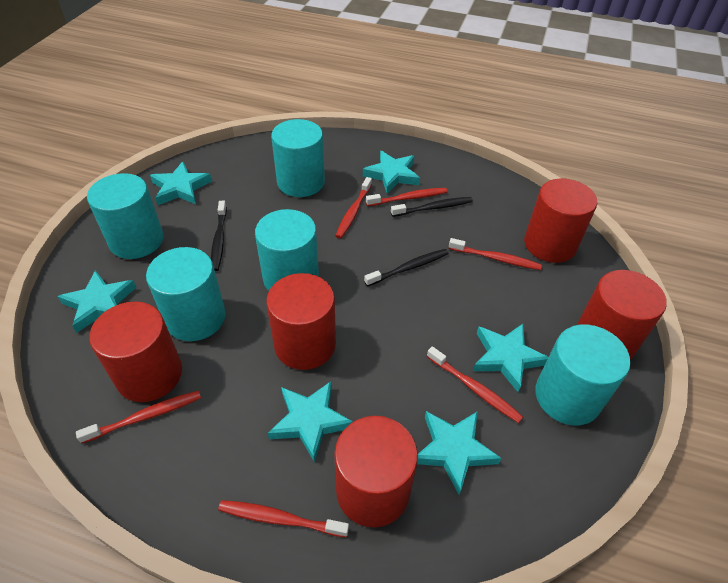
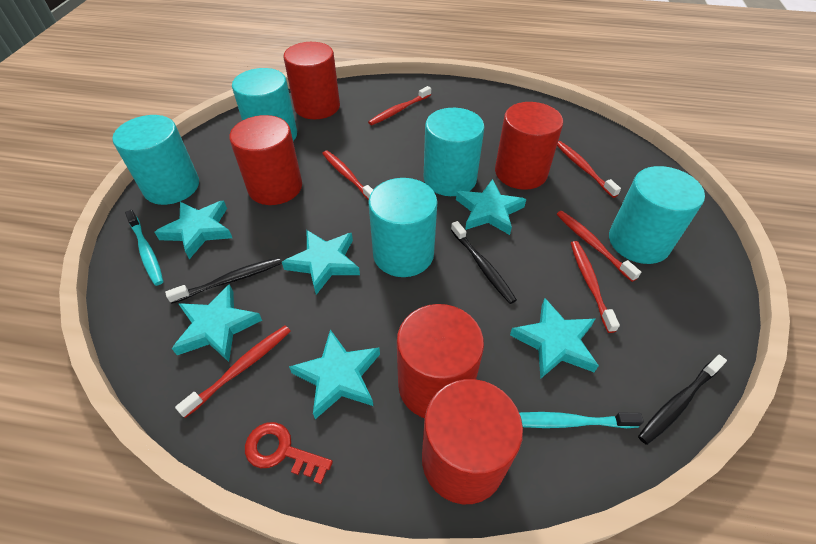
red key: none = 0 -> [245,422,333,484] = 1
turquoise toothbrush: none = 0 -> [125,210,163,286] [519,412,644,428] = 2

